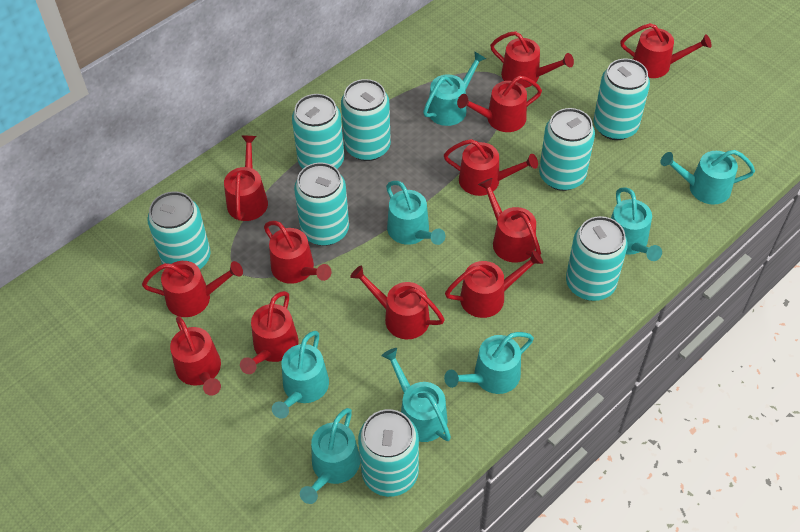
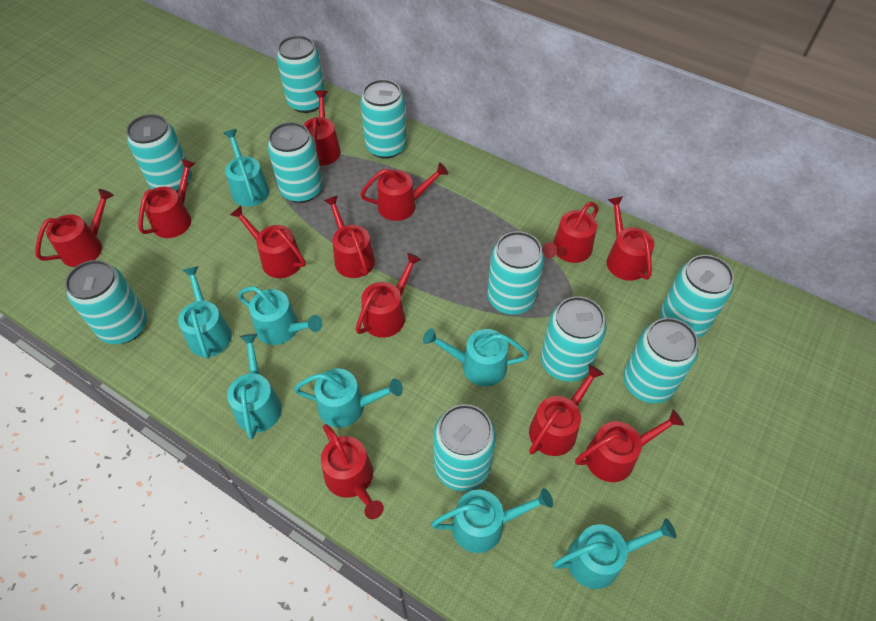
turquoise can: [147,191,211,269] [292,94,344,169] [294,162,349,246] [341,79,391,161] [358,409,419,497] [539,108,595,191] [566,216,628,301] [593,58,650,140] = 8 -> [65,260,147,344] [126,114,192,193] [267,122,323,203] [276,35,326,113] [360,79,407,159] [433,404,496,491] [487,231,544,315] [541,296,607,381] [623,318,698,403] [660,255,734,338] = 10

